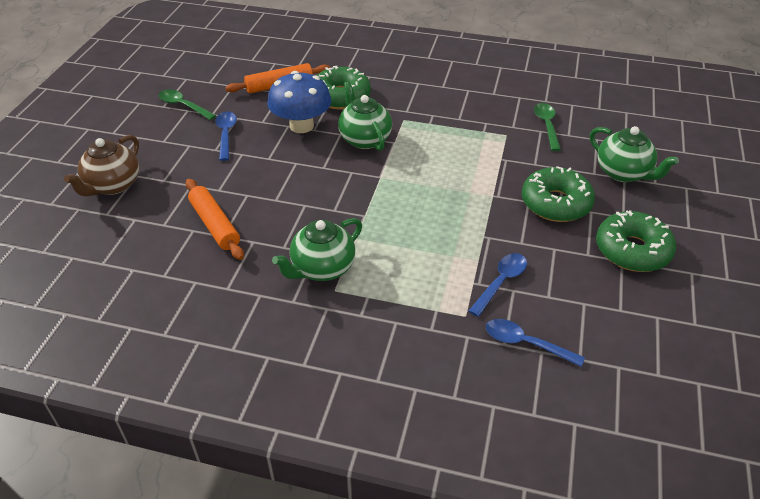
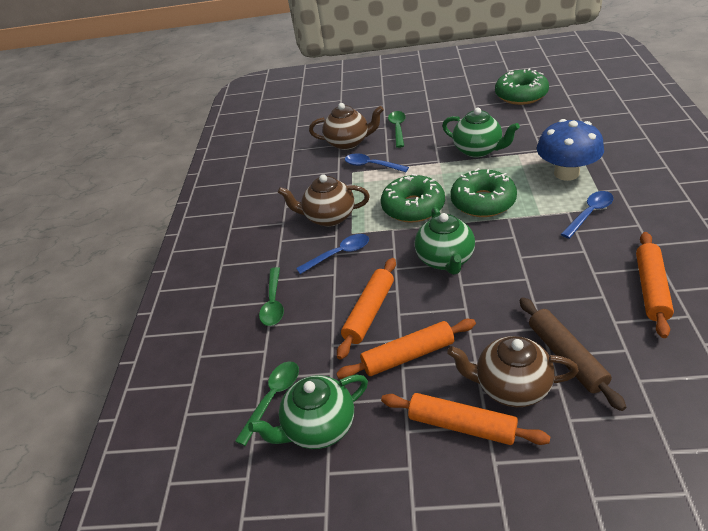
brown rolling pin: none = 0 -> [520,298,626,411] = 1
brown teapot: [64,135,139,197] = 1 -> [278,174,370,227] [309,103,384,150] [447,336,579,407] = 3
green spoon: [158,89,216,120] [534,103,561,151] = 2 -> [235,361,299,446] [259,267,284,326] [388,111,406,148] = 3
orange rolling pin: [186,179,244,260] [225,63,330,93] = 2 -> [336,319,476,379] [337,258,396,360] [381,393,550,445] [636,232,674,338] = 4

